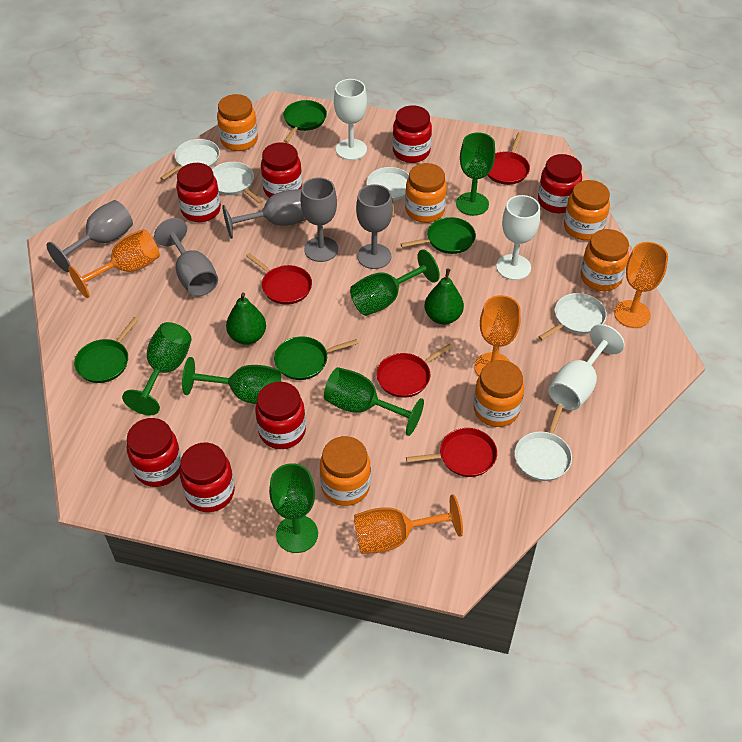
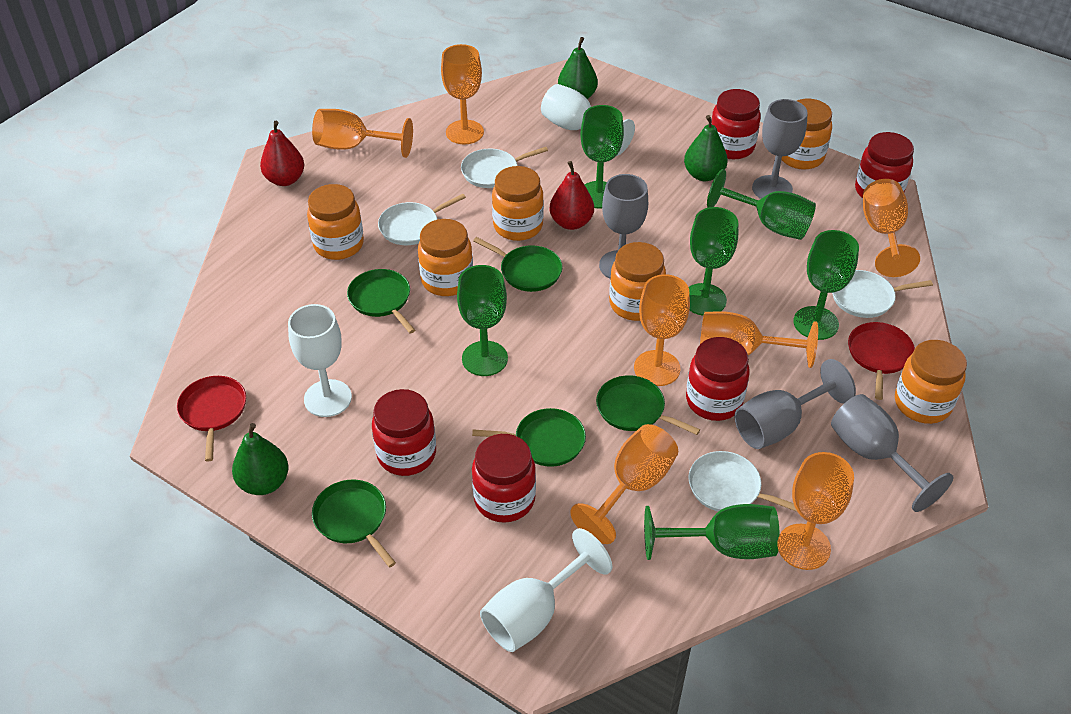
green pan: [74,317,139,383] [274,336,358,380] [283,100,327,143] [401,217,476,254] = 4 -> [312,480,396,568] [347,269,415,334] [472,408,586,467] [473,237,563,292] [596,375,700,435] = 5
green pear: [226,292,266,345] [425,269,464,325] = 2 -> [232,423,289,495] [558,37,598,99] [684,115,728,181] = 3
grey goblet: [46,200,133,272] [154,218,218,296] [222,189,306,239] [301,177,338,262] [356,184,393,269] = 5 -> [599,174,648,279] [735,359,856,449] [752,99,808,199] [831,394,953,512] = 4
orange goblet: [68,229,160,298] [354,494,463,554] [475,295,521,376] [614,242,668,328] = 4 -> [312,109,413,158] [441,44,484,145] [570,424,678,544] [634,274,690,386] [700,311,818,368] [779,452,854,570] [863,179,920,277] = 7
red jar: [127,418,182,487] [176,163,221,222] [180,443,235,512] [255,382,306,449] [261,142,302,198] [393,105,432,163] [538,154,582,213] = 7 -> [372,389,436,476] [472,434,536,523] [686,337,750,421] [711,89,761,159] [855,132,914,198] = 5
red pan: [246,253,312,305] [376,343,453,398] [406,428,497,477] [487,133,530,185] = 4 -> [177,376,246,462] [848,322,915,400] = 2
red pear: none = 0 -> [260,121,305,186] [549,161,594,230] = 2
white pan: [160,139,220,180] [212,162,263,204] [367,167,409,217] [515,404,572,481] [538,293,607,340] = 5 -> [378,194,466,245] [461,147,548,188] [689,451,797,512] [832,270,933,318] = 4

